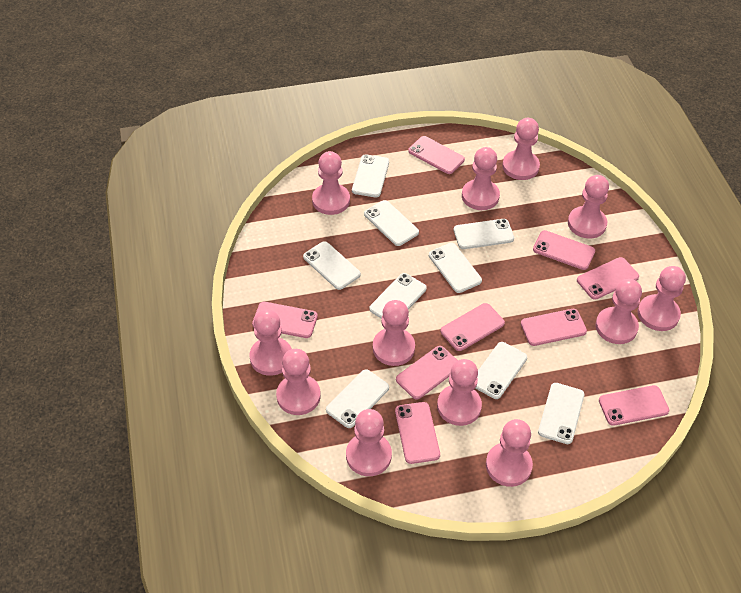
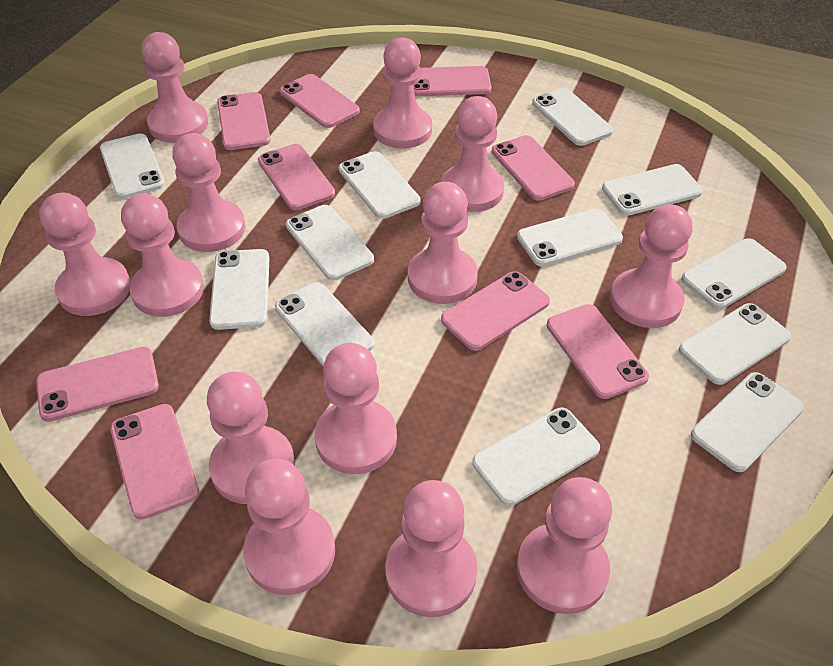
pink pawn: [249,310,292,376] [276,349,321,415] [312,151,350,215] [346,409,392,476] [373,300,415,366] [437,359,482,426] [462,147,500,210] [486,419,533,487] [502,118,540,180] [568,175,609,238] [595,279,642,344] [638,266,686,331] = 12 -> [39,193,130,316] [121,193,204,317] [141,32,208,143] [172,133,245,252] [207,372,295,504] [243,459,335,595] [315,343,397,474] [373,38,432,148] [385,480,477,617] [408,182,478,304] [441,96,504,212] [517,477,612,614] [610,204,692,328] = 13
white phone: [303,241,361,290] [326,369,389,428] [352,154,389,197] [364,200,419,246] [369,273,427,319] [429,243,482,293] [453,219,514,249] [475,342,527,399] [538,383,585,444] = 9 -> [100,133,165,199] [209,249,269,330] [275,282,374,367] [286,205,374,281] [339,151,420,219] [472,408,600,506] [517,208,623,267] [532,88,613,146] [602,164,703,216] [679,303,791,385] [681,238,787,309] [691,372,804,472] = 12

